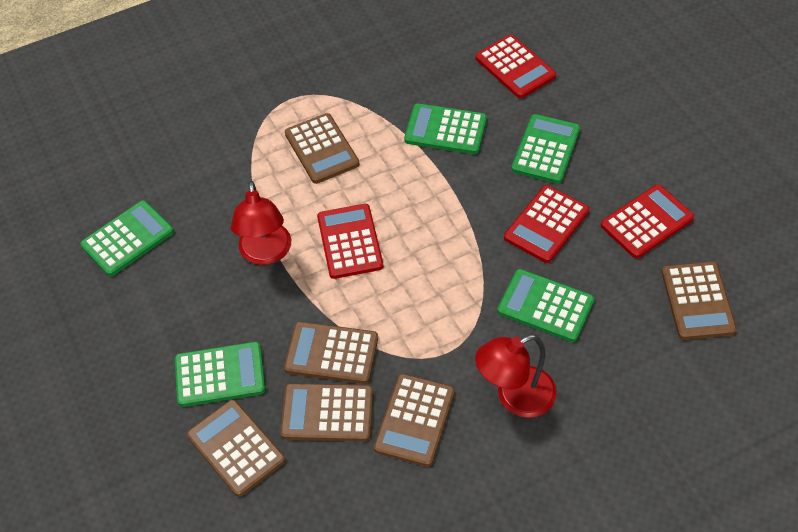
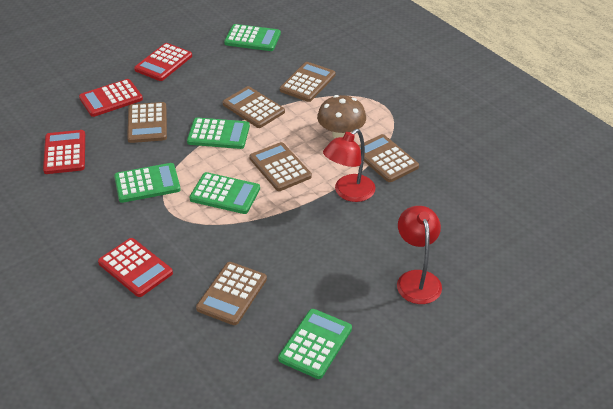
brown mushroom: none = 0 -> [317,95,366,138] = 1

